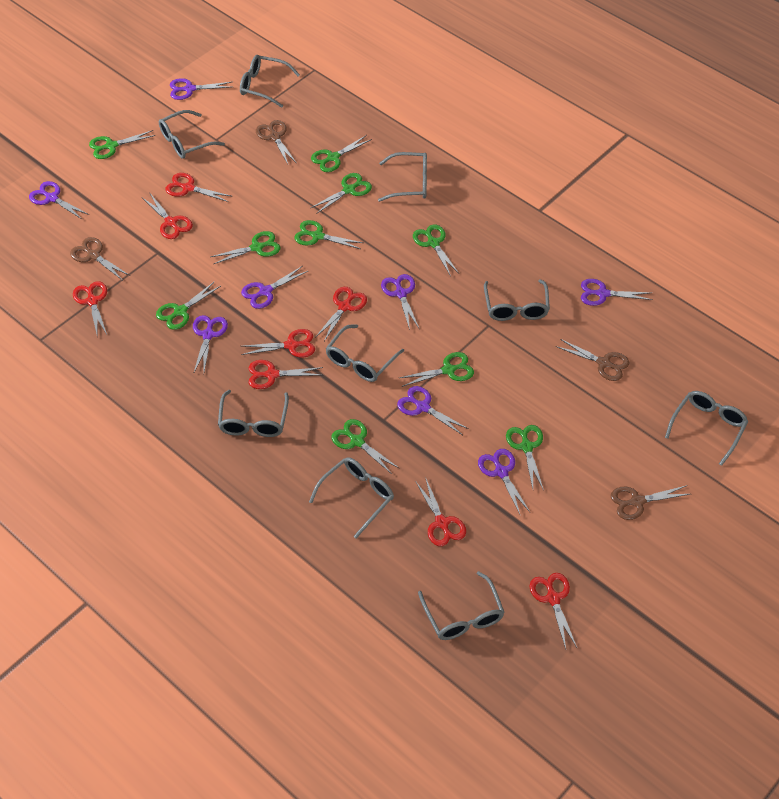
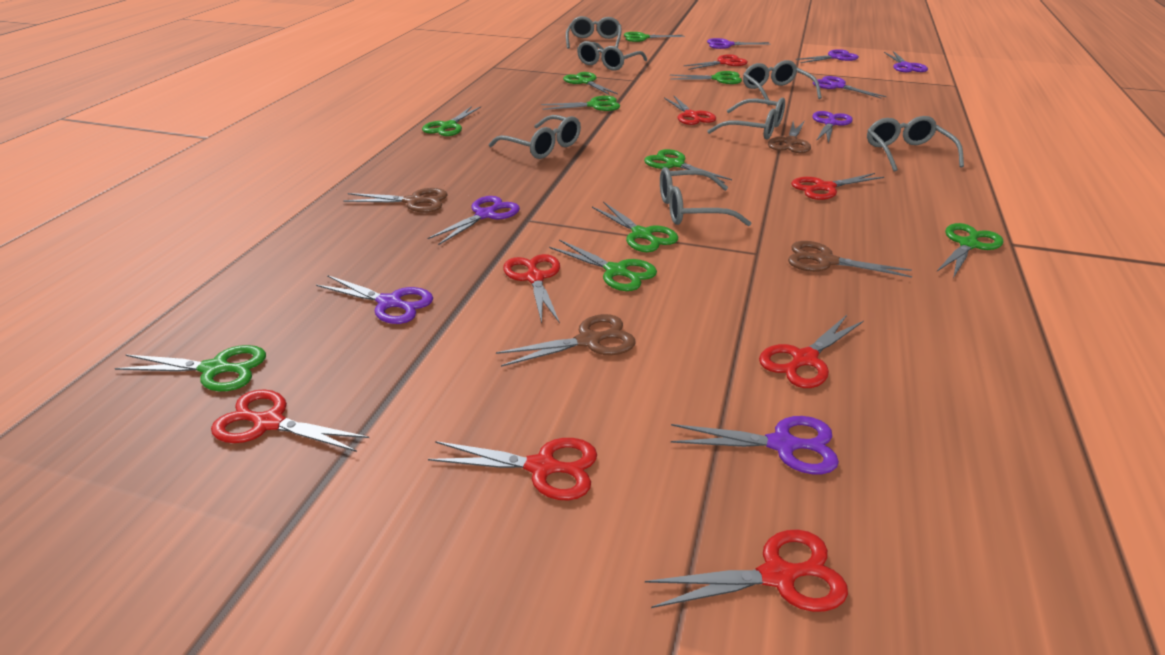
grey glasses: [159,110,225,159] [218,390,289,437] [240,55,300,108] [309,457,394,539] [326,324,404,382] [378,152,427,202] [418,571,504,640] [484,279,550,321] [665,391,748,466] = 9 -> [489,115,581,159] [566,16,622,49] [577,41,647,71] [660,167,751,226] [707,97,785,140] [743,60,822,106] [867,116,964,172] = 7

